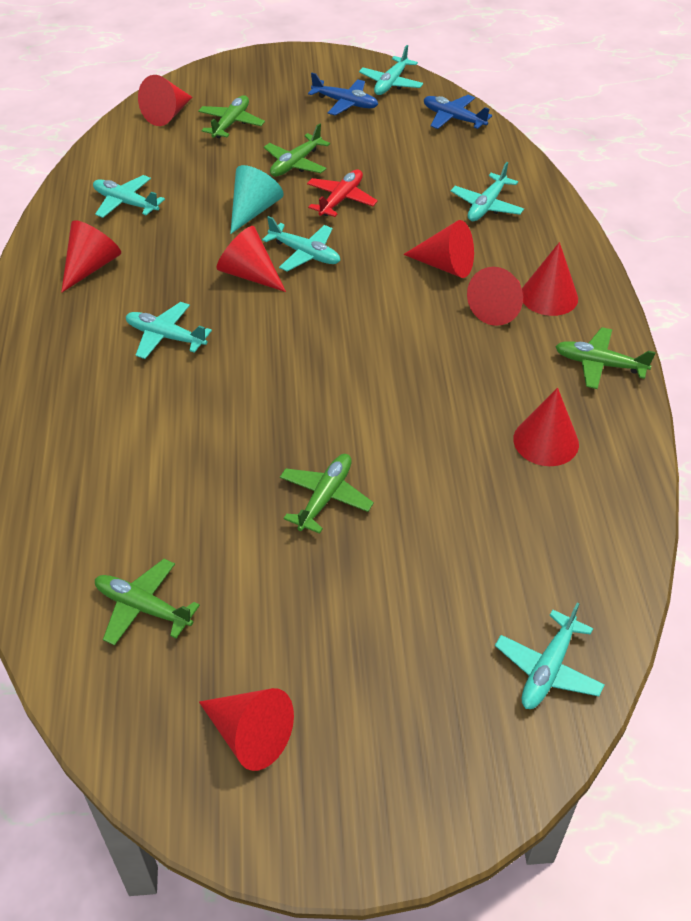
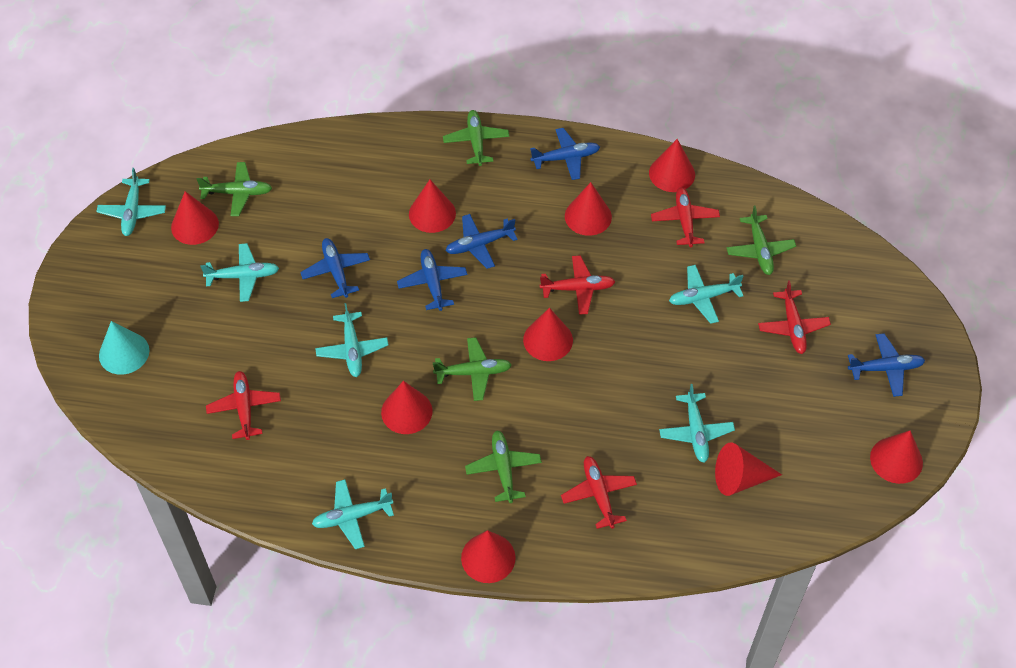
blue plane: [308,73,378,116] [424,95,492,129] = 2 -> [300,238,370,298] [397,249,468,311] [445,214,518,269] [530,128,600,180] [848,333,925,397] = 5
red cone: [61,220,121,293] [138,75,193,126] [199,688,294,771] [217,226,286,292] [403,220,474,278] [467,267,523,326] [513,388,579,466] [522,242,578,316] = 8 -> [171,191,219,245] [381,381,433,434] [409,180,456,233] [461,530,516,583] [523,308,573,361] [565,182,612,236] [649,139,695,192] [715,442,782,496] [870,430,923,484] = 9
red plane: [307,169,378,217] = 1 -> [206,371,281,440] [540,255,615,315] [561,456,637,529] [651,187,720,247] [758,280,831,354] = 5

